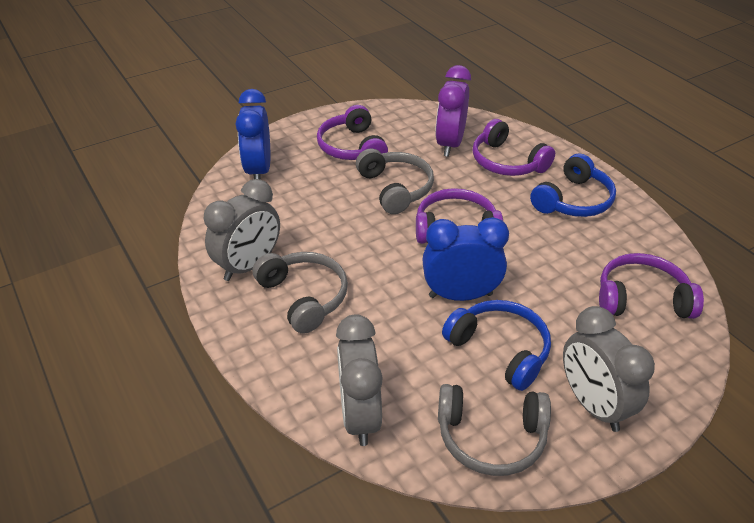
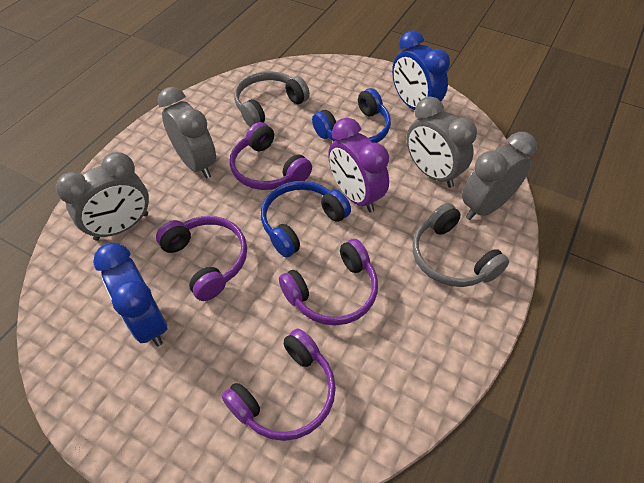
grey clock: [204,179,280,281] [336,315,383,446] [563,306,655,432] = 3 -> [56,152,149,241] [158,87,216,179] [407,97,477,188] [462,132,537,220] = 4
grey headphones: [253,252,348,334] [356,148,434,214] [438,384,551,476] = 3 -> [234,71,310,127] [413,203,509,287] = 2

